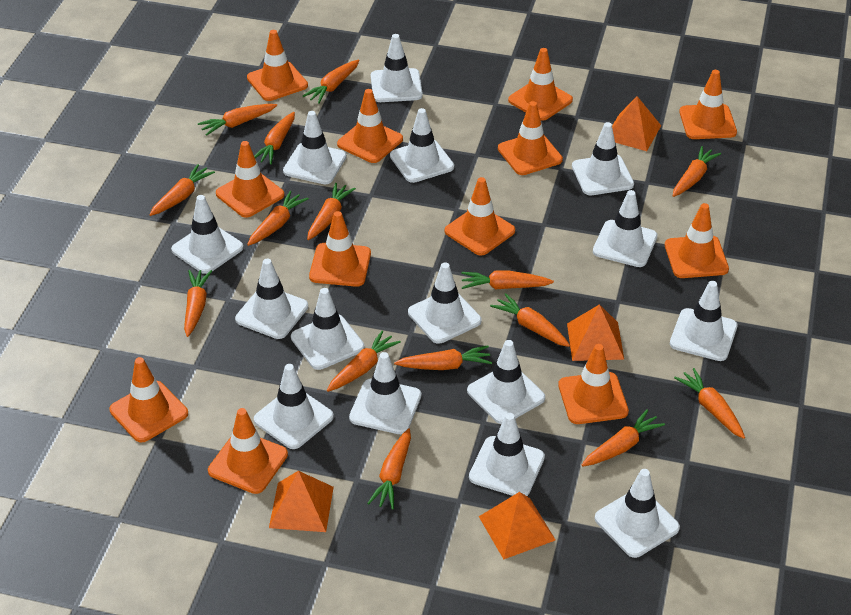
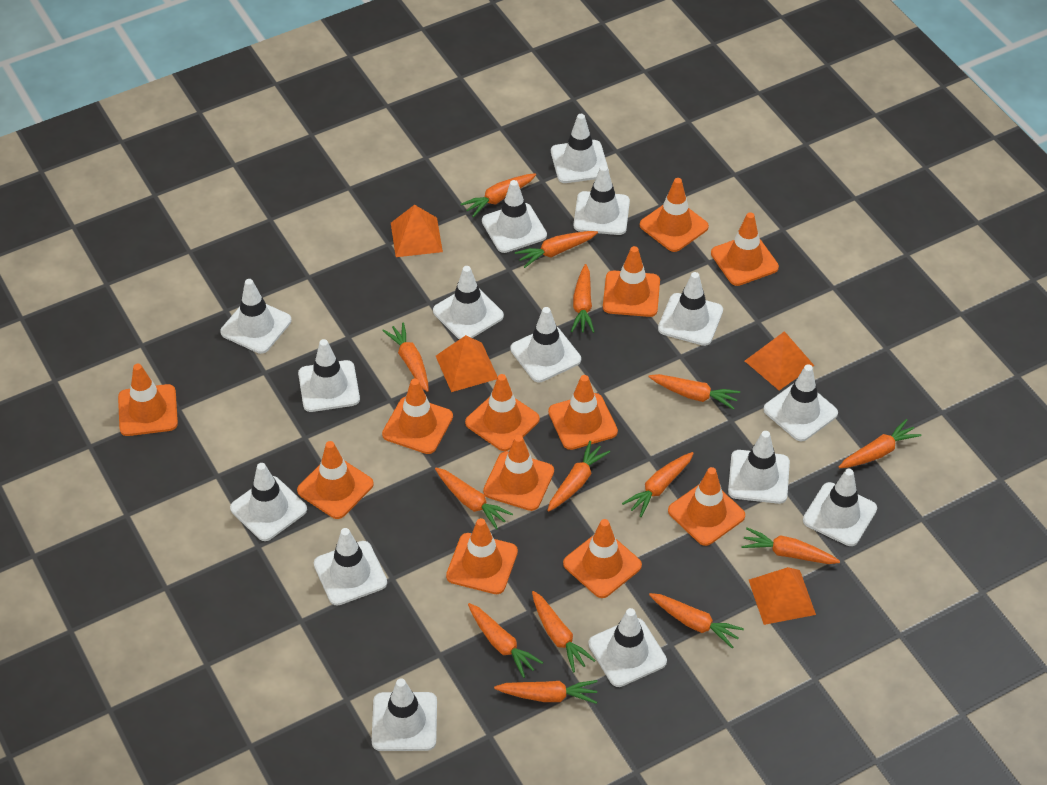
orange carrot: [149,164,215,216] [184,270,212,337] [198,104,277,136] [247,191,309,246] [254,112,295,165] [303,60,359,104] [307,183,356,240] [327,331,401,392] [367,428,411,510] [394,345,492,370] [461,271,554,290] [490,293,570,347] [582,409,665,467] [673,146,721,197] [674,368,745,439] = 15 -> [382,322,429,392] [435,468,513,530] [460,173,536,217] [468,603,543,678] [494,680,598,704] [515,231,598,268] [532,591,595,673] [547,441,610,512] [571,264,594,333] [622,452,694,517] [649,374,740,410] [649,593,744,648] [741,528,840,564] [839,419,922,468] = 14

